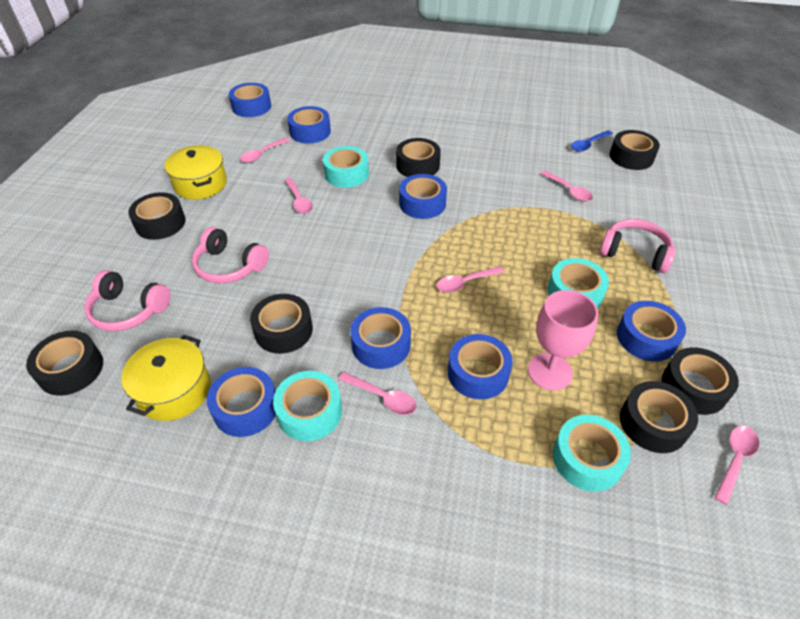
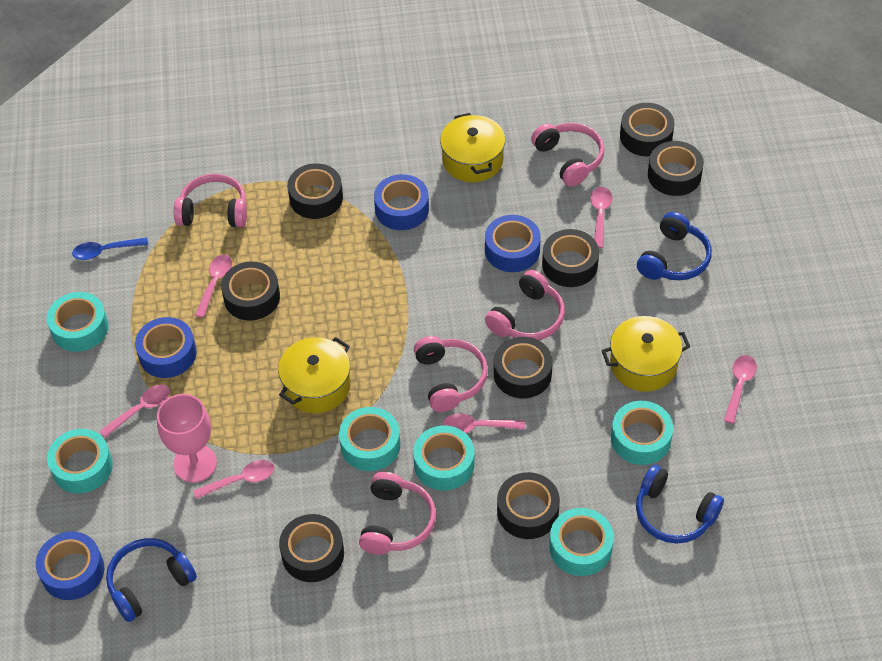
black tape: [26,331,103,396] [128,192,186,240] [250,294,313,354] [396,138,441,177] [610,130,660,170] [620,381,698,453] [662,347,739,415] = 7 -> [221,262,280,321] [279,514,344,582] [287,163,343,219] [494,337,553,398] [497,472,560,539] [542,229,599,287] [620,103,675,156] [648,141,704,196] = 8
blue headphones: none = 0 -> [106,538,197,622] [636,465,724,544] [637,212,712,280] = 3
blue tape: [207,367,276,437] [229,83,271,117] [287,106,331,144] [350,307,411,369] [399,174,447,219] [448,334,513,399] [617,301,686,362] = 7 -> [36,532,104,600] [135,317,197,378] [374,174,429,230] [485,215,541,272] = 4
pink headphones: [84,270,171,331] [192,227,269,284] [600,219,676,273] = 3 -> [174,174,247,227] [359,472,436,555] [414,336,488,412] [485,270,565,340] [531,123,604,187] = 5
turquoise tape: [273,371,342,441] [323,146,369,188] [548,258,609,308] [553,415,631,492] = 4 -> [47,292,109,352] [47,429,113,493] [339,407,401,471] [413,425,474,491] [549,508,614,576] [611,401,673,465] = 6
yellow pot: [121,335,211,421] [164,145,227,200] = 2 -> [278,337,351,413] [440,113,505,182] [602,316,690,392] = 3

